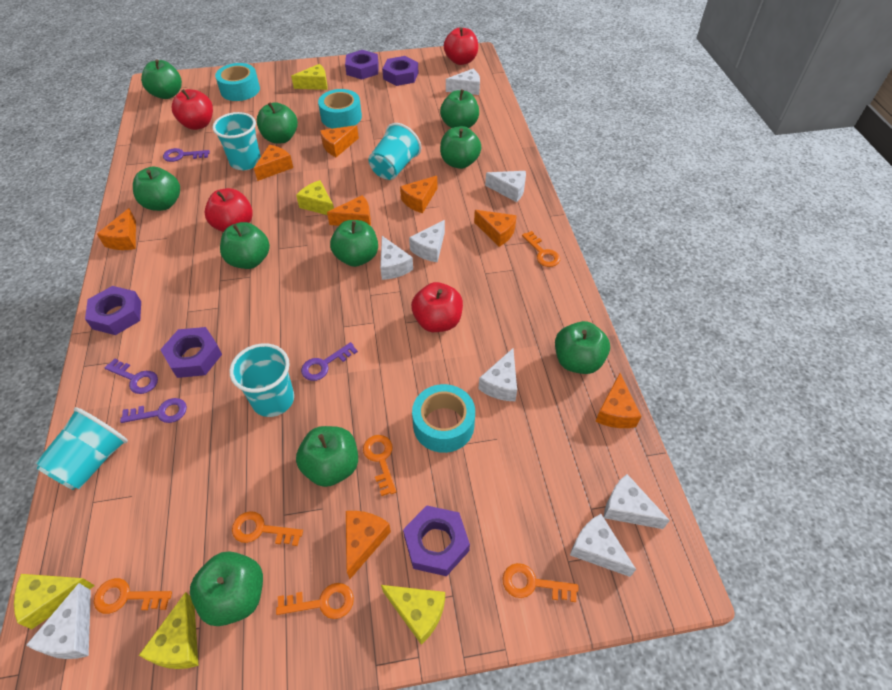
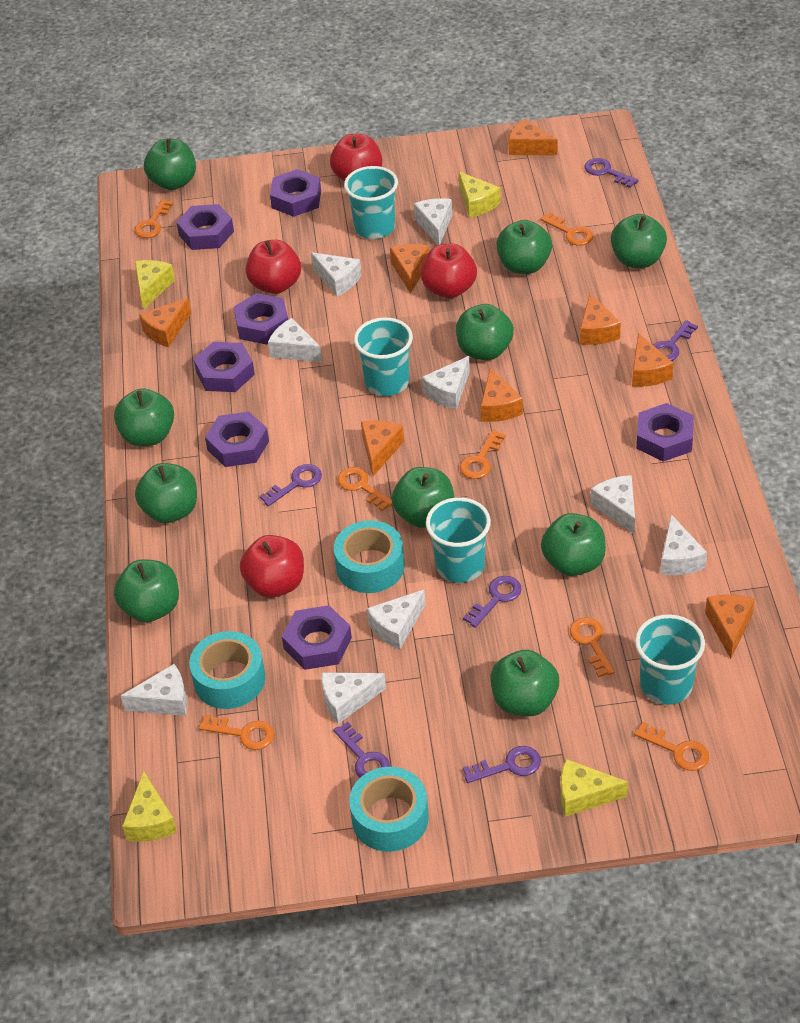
orange key: [94,578,172,614] [232,511,303,546] [276,583,354,619] [363,435,397,496] [502,563,578,602] [522,231,560,267] = 6 -> [134,199,174,238] [199,715,274,750] [337,467,393,511] [460,430,506,479] [541,212,593,246] [570,617,615,677] [634,722,709,771] = 7
purple key: [105,358,158,394] [120,398,187,423] [163,148,210,162] [301,342,358,381] = 4 -> [259,464,322,506] [333,722,390,777] [463,576,522,628] [463,746,541,783] [585,158,638,188] [653,320,698,361] = 6
purple nut: [85,286,141,335] [160,327,222,378] [345,50,379,79] [382,56,418,86] [403,506,470,576] = 5 -> [176,204,234,250] [194,342,255,392] [205,412,269,467] [234,293,288,345] [270,169,321,217] [282,605,352,670] [636,403,694,462] = 7
white cheese: [26,583,91,659] [380,236,413,280] [409,220,445,262] [446,69,480,95] [478,348,517,401] [485,171,526,202] [570,514,636,577] [604,474,670,529] = 8 -> [121,664,187,716] [268,318,322,362] [311,252,361,296] [321,672,386,724] [367,590,425,649] [414,198,452,245] [422,356,470,409] [591,475,635,534] [660,515,707,575] = 9
yellow cheese: [14,574,95,629] [138,592,198,669] [291,64,328,90] [296,180,334,215] [381,585,445,645] = 5 -> [122,771,177,842] [135,260,175,310] [459,172,501,218] [561,759,628,817] = 4

